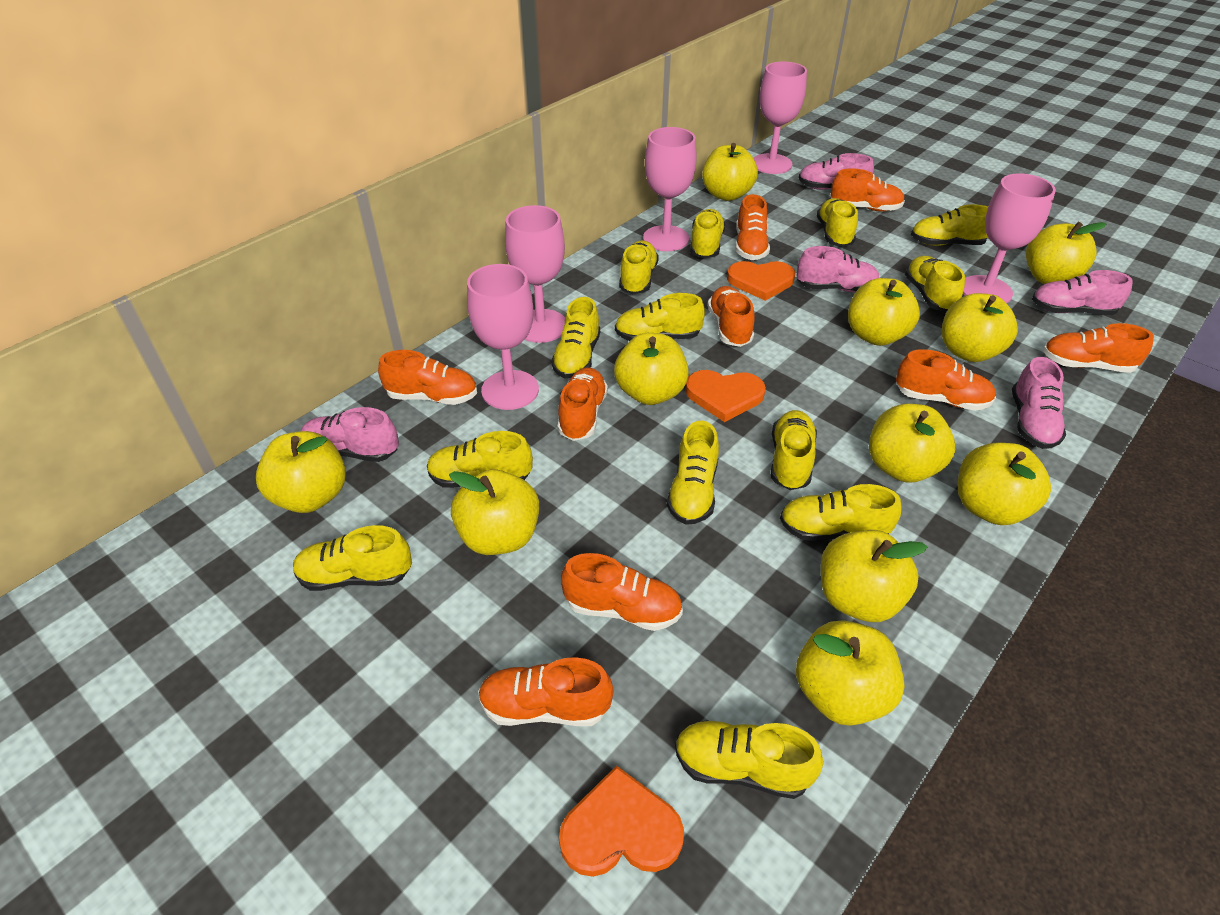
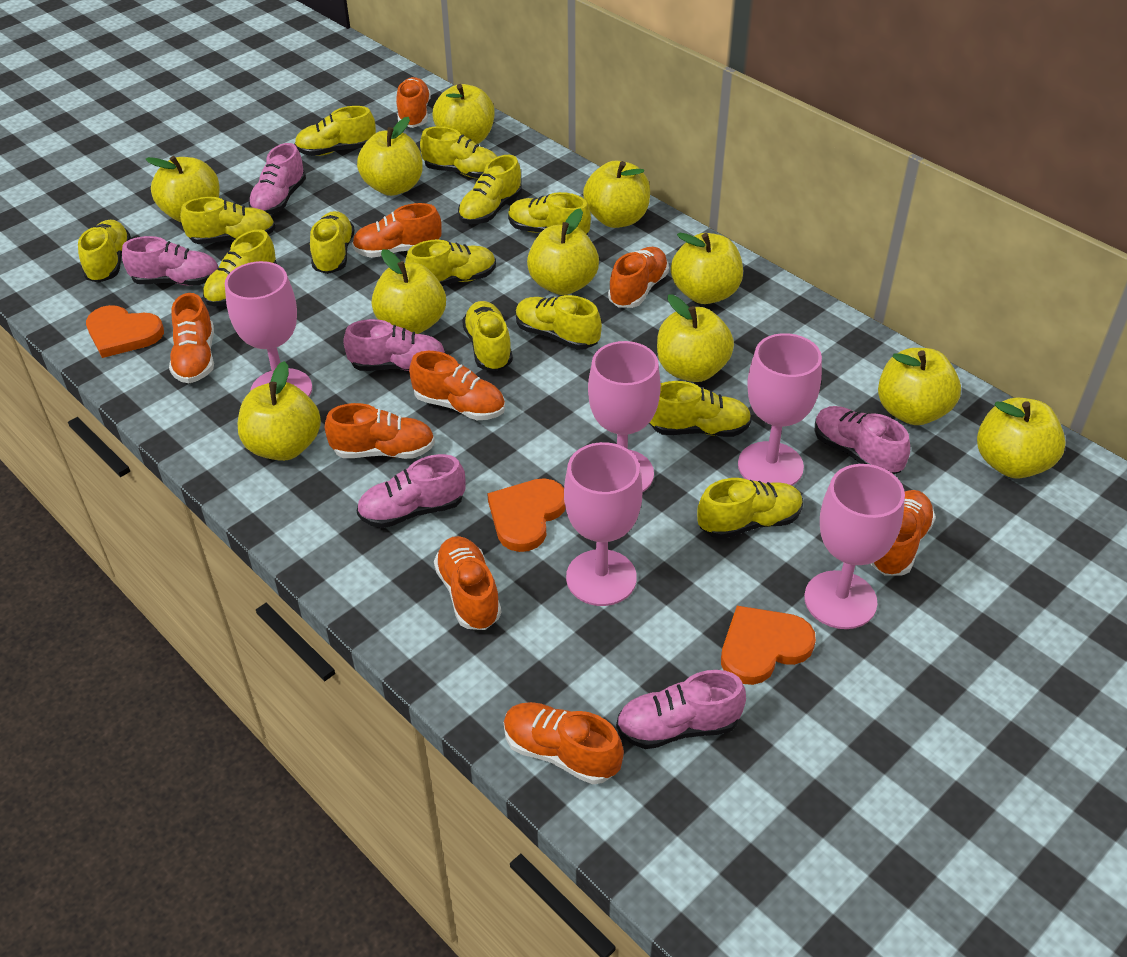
pink shoe: [301,407,399,462] [796,246,879,292] [799,153,874,190] [1012,357,1066,449] [1032,270,1133,315] = 5 -> [122,236,218,286] [248,143,306,214] [343,319,446,371] [357,454,466,528] [616,670,746,749] [814,406,910,474] = 6

